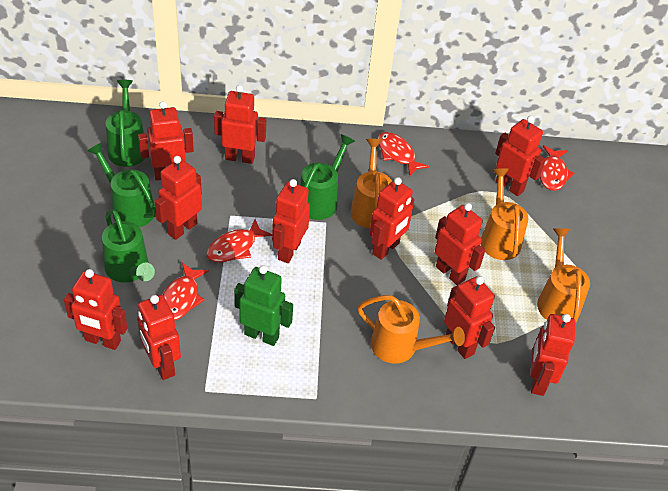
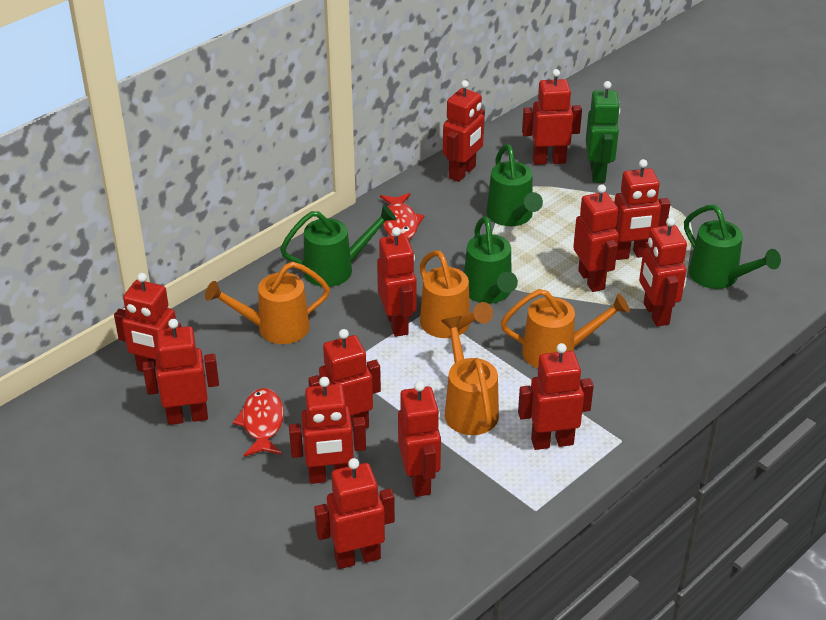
red fish: [162,262,209,320] [207,219,272,263] [377,132,430,177] [540,145,574,191] = 4 -> [233,388,284,457] [380,193,425,240] = 2
red robot: [64,269,128,350] [137,295,181,380] [138,101,194,181] [154,156,202,240] [214,85,266,164] [272,179,310,263] [369,177,414,260] [434,203,485,285] [444,276,495,359] [495,116,546,196] [530,314,576,396] = 11 -> [114,273,181,372] [143,319,219,425] [289,377,366,484] [308,329,381,428] [314,458,395,569] [377,227,417,337] [398,381,441,497] [443,80,485,182] [518,343,594,450] [522,69,582,165] [573,184,619,292] [614,159,670,260] [639,217,687,327] = 13

